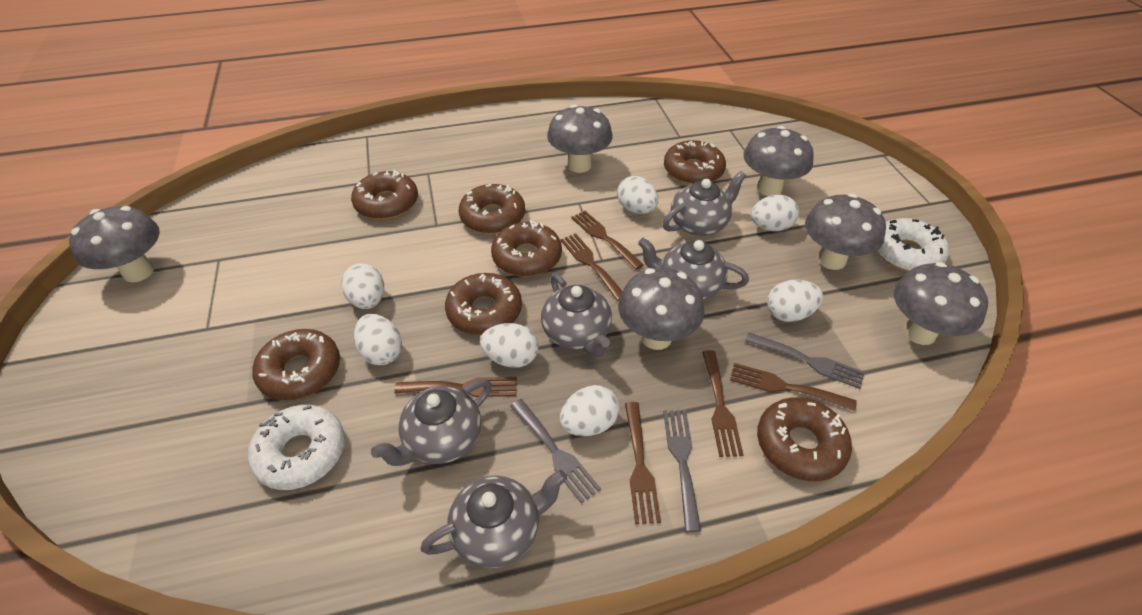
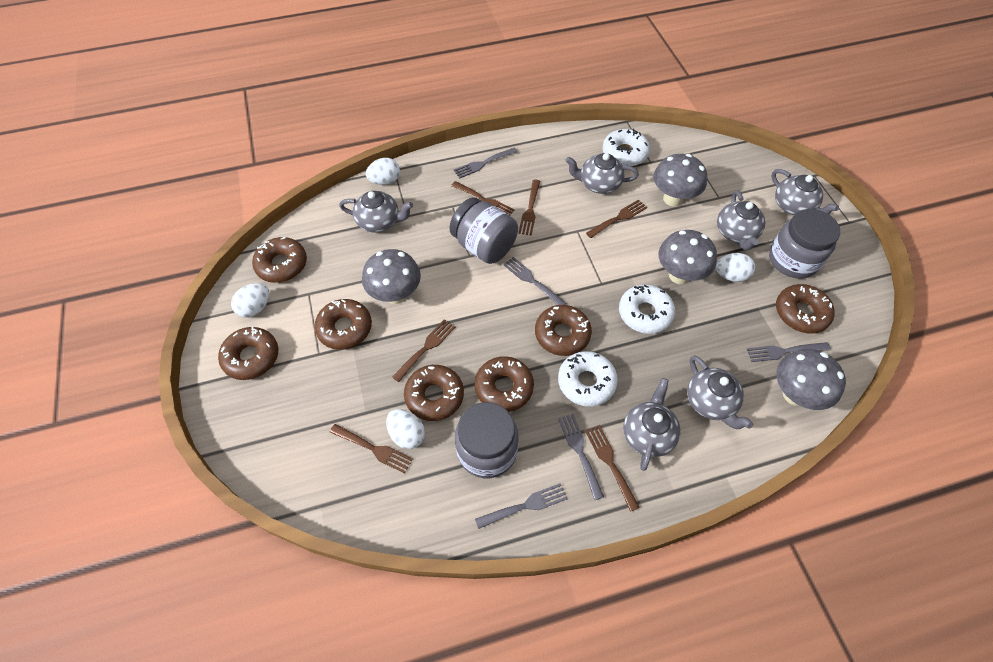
grey fork: [510,399,601,503] [663,410,701,532] [745,332,865,389] = 3 -> [454,148,517,179] [475,483,567,529] [503,257,566,305] [558,414,604,500] [747,342,831,362] = 5
grey jar: none = 0 -> [449,197,518,264] [455,402,519,478] [769,209,840,279] = 3
grey mushroom: [69,206,160,283] [547,105,612,173] [618,268,704,350] [744,126,814,196] [805,194,886,270] [894,262,988,345] = 6 -> [362,249,421,304] [654,154,707,206] [659,230,717,284] [776,349,846,410] = 4
grey teapot: [371,379,492,466] [421,470,567,568] [541,273,612,357] [638,238,749,300] [663,171,746,236] = 5 -> [339,191,413,233] [566,153,639,194] [623,378,681,471] [687,355,753,429] [717,190,765,250] [772,169,839,215] = 6
white donut: [248,405,345,490] [877,218,949,271] = 2 -> [558,351,618,407] [603,129,650,166] [619,284,675,334] = 3
white egg: [341,263,384,309] [354,314,402,365] [480,323,538,368] [560,385,620,436] [617,176,658,214] [751,195,799,231] [767,280,823,322] = 7 -> [231,283,269,318] [366,158,400,185] [386,409,425,449] [716,253,755,282] = 4

